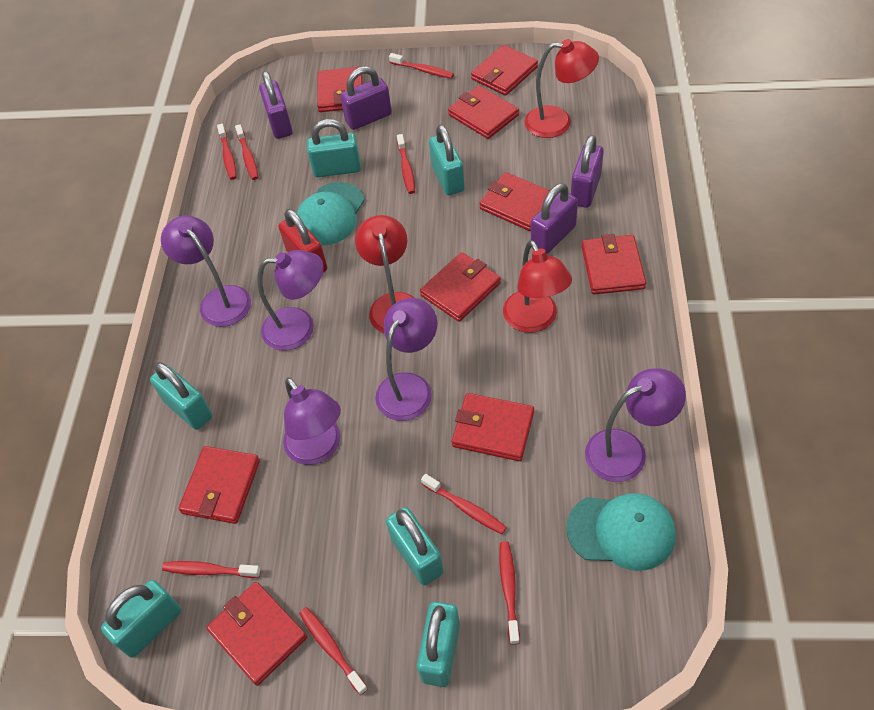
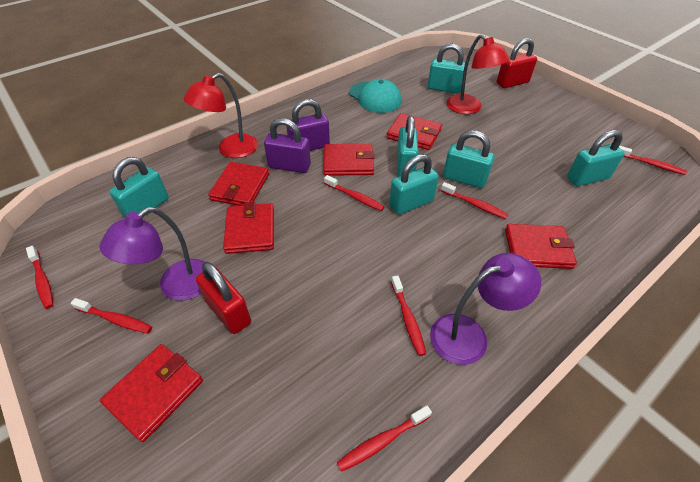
purple lamp: [161,215,251,327] [257,250,323,351] [283,377,341,465] [375,298,437,421] [585,368,686,482] = 5 -> [100,207,204,301] [430,253,541,365] = 2
purple padlock: [259,71,293,139] [340,66,392,130] [531,183,578,254] [571,135,604,208] = 4 -> [264,118,311,173] [286,99,330,151] = 2
red lamp: [355,215,414,333] [503,240,572,333] [524,39,599,138] = 3 -> [183,73,258,158] [447,34,509,114] = 2
red padlock: [279,209,327,272] = 1 -> [196,262,251,334] [497,38,537,88] = 2
red toothbrush: [162,561,261,578] [217,124,237,180] [235,124,258,180] [299,607,368,695] [389,53,454,79] [397,134,415,194] [421,474,507,534] [499,541,520,645] = 8 -> [26,246,53,309] [71,298,152,334] [324,175,384,211] [337,406,432,472] [391,275,426,356] [441,182,508,219] [619,146,687,175] = 7
red wallet: [178,446,260,524] [206,582,307,686] [317,67,363,112] [420,252,501,322] [448,86,519,139] [452,393,534,461] [471,45,538,96] [479,172,550,231] [582,234,646,294] = 9 -> [100,344,203,442] [208,162,269,206] [223,202,274,254] [323,144,375,176] [387,113,442,150] [505,224,577,269] = 6
turquoise cap: [297,182,365,245] [566,493,676,571] = 2 -> [349,79,402,113] = 1

